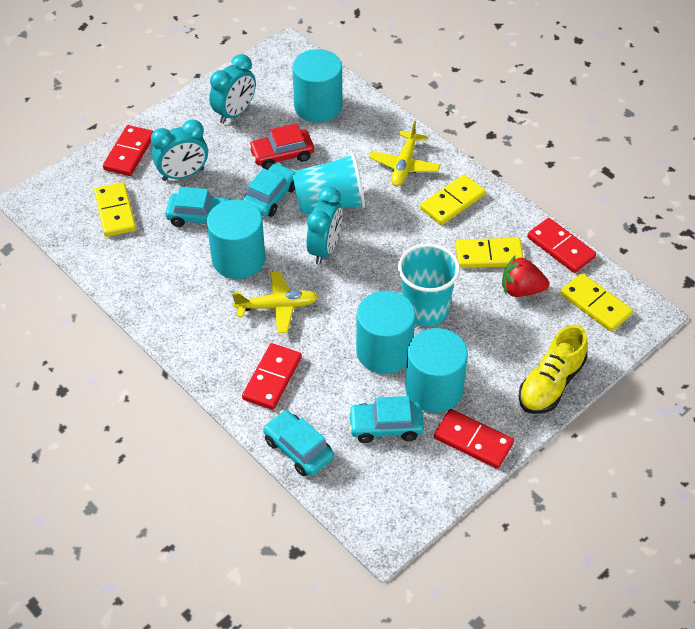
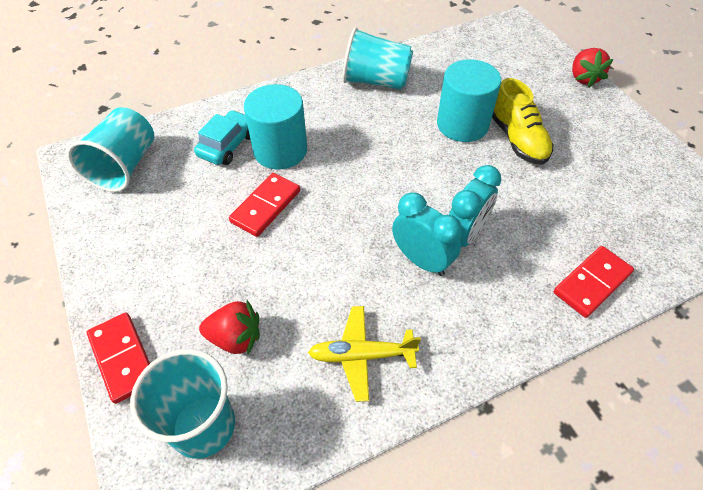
red car: [249,124,314,169] = 1 -> none = 0
red domino: [103,125,154,176] [242,343,302,410] [434,409,514,469] [527,218,596,273] = 4 -> [87,312,150,404] [229,173,300,237] [554,246,634,318] = 3
red strawberry: [502,255,549,297] = 1 -> [199,300,260,354] [572,48,613,88] = 2
turquoise car: [165,187,231,227] [243,163,296,217] [263,410,334,477] [348,396,424,443] = 4 -> [194,110,250,165] = 1
turquoise clock: [151,119,208,181] [209,54,256,124] [307,187,343,265] = 3 -> [392,193,462,276] [449,165,501,247] = 2
turquoise cup: [293,153,365,214] [398,243,460,327] = 2 -> [67,107,154,192] [130,349,235,459] [343,27,413,90] = 3
turquoise cylinder: [207,200,265,279] [292,49,342,123] [356,291,415,374] [405,328,468,413] = 4 -> [244,84,307,170] [437,59,501,142] = 2
yellow domino: [94,182,136,237] [420,174,486,225] [455,238,523,268] [560,273,633,332] = 4 -> none = 0
yellow plane: [232,271,318,333] [369,121,440,187] = 2 -> [308,306,421,402] = 1

